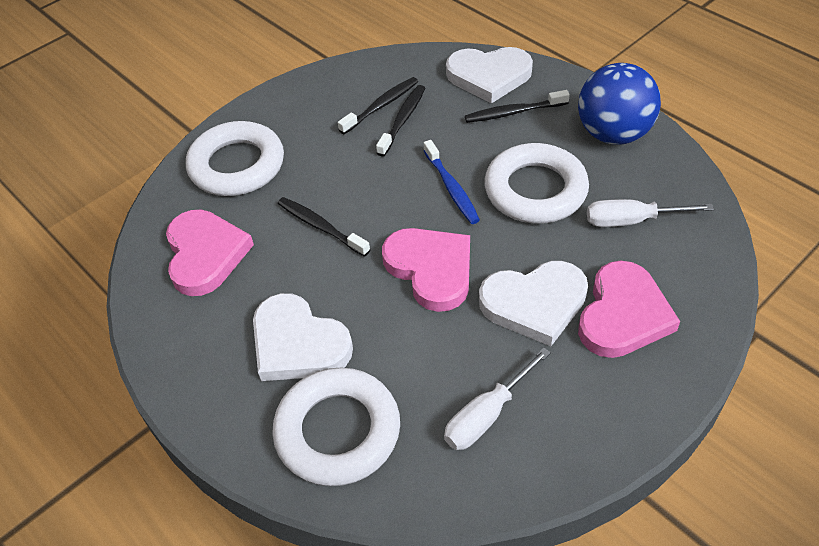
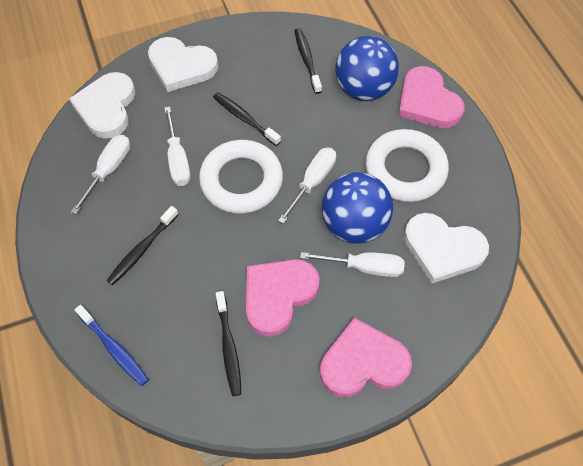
blue ball: [578,63,661,145] = 1 -> [322,172,393,244] [335,36,399,101] = 2
white ring: [186,121,284,196] [272,367,400,486] [484,143,589,224] = 3 -> [199,140,283,214] [365,129,449,202] = 2
white screwdriver: [444,347,551,450] [587,199,714,227] = 2 -> [71,135,130,214] [164,107,191,186] [278,148,336,224] [300,252,405,277] = 4

